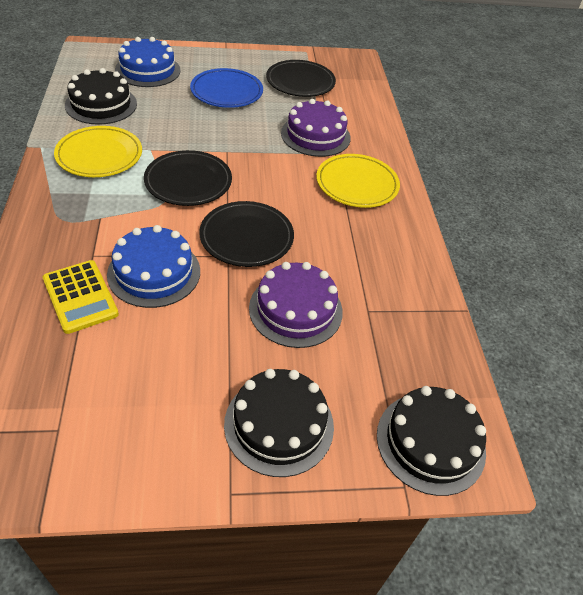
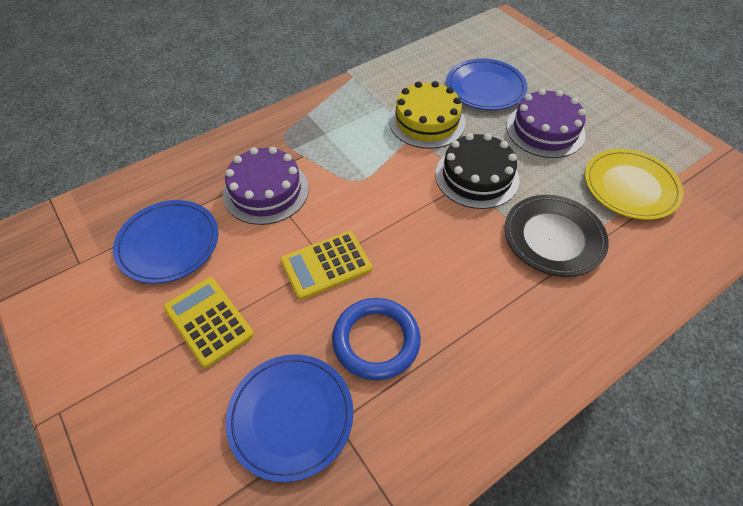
black cake: [65,68,137,125] [224,369,334,477] [377,386,486,496] = 3 -> [435,133,519,209] = 1
black plate: [144,150,232,206] [199,201,294,267] [266,60,336,97] = 3 -> [505,195,609,277] = 1
blue cake: [107,225,200,308] [115,37,181,87] = 2 -> none = 0
blue plate: [190,68,263,108] = 1 -> [113,200,218,284] [225,354,353,482] [446,58,528,110] = 3
blue ring: none = 0 -> [332,298,421,380] = 1
yellow cake: none = 0 -> [389,81,466,149] = 1
yellow calculator: [43,260,119,334] = 1 -> [163,277,254,368] [280,231,372,300] = 2
yellow plate: [54,126,142,177] [316,154,400,208] = 2 -> [585,149,684,220] = 1

